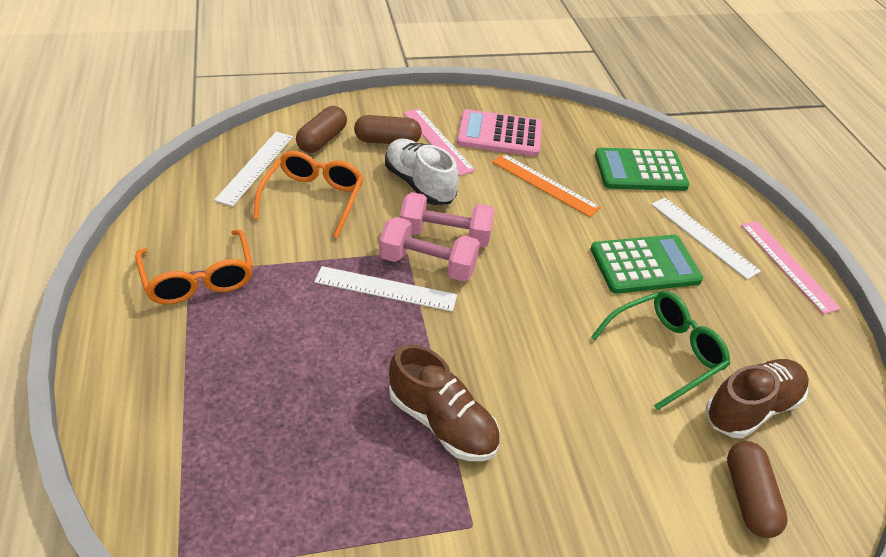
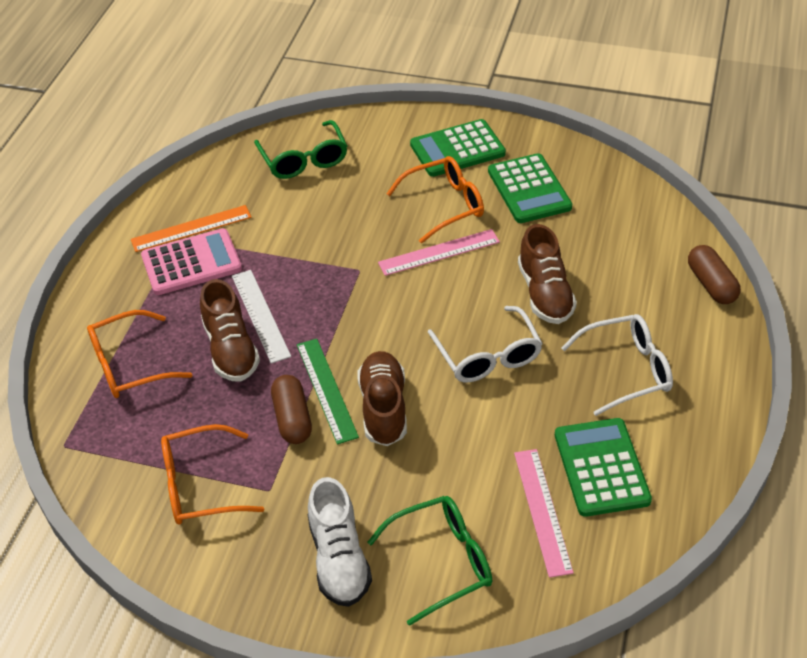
brown capsule: [296,106,347,153] [354,115,422,144] [727,441,788,538] = 3 -> [271,375,312,444] [688,245,741,304] = 2
brown shoe: [389,344,500,461] [705,359,809,438] = 2 -> [200,279,260,382] [357,351,407,446] [518,224,577,324] = 3
green calculator: [591,235,703,294] [595,148,690,191] = 2 -> [410,119,506,177] [488,153,572,223] [555,418,652,517] = 3
green glasses: [591,291,730,410] = 1 -> [254,120,347,179] [367,496,492,626] = 2
green ruler: none = 0 -> [297,339,359,444] = 1
orange glasses: [135,230,253,304] [253,151,364,238] = 2 -> [87,310,193,398] [161,424,264,525] [386,156,484,243] = 3
pink dumbbell: [379,217,480,282] [400,192,495,248] = 2 -> none = 0
white glasses: none = 0 -> [428,306,543,382] [561,314,673,416] = 2
white ruler: [214,132,293,207] [314,266,457,312] [651,198,761,280] = 3 -> [232,270,291,364] = 1

